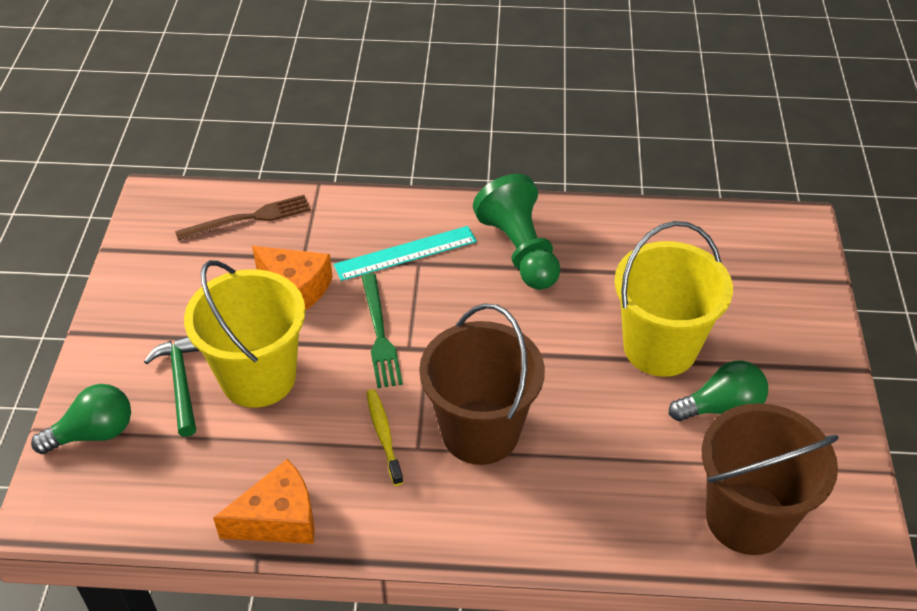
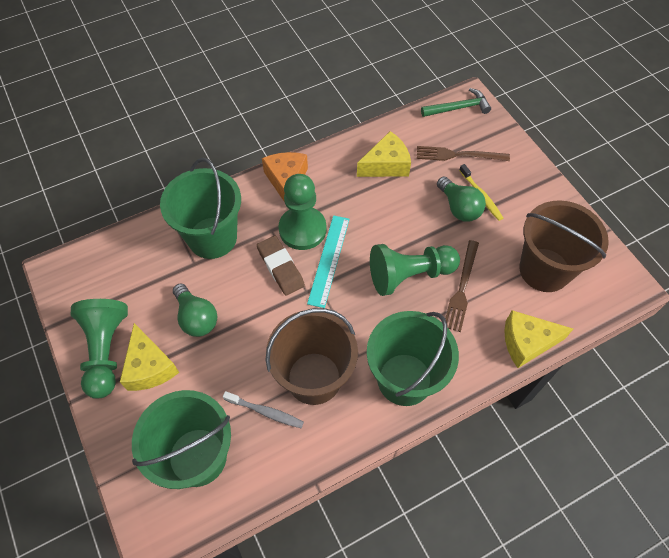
brown eraser: none = 0 -> [257,236,305,295] = 1
brown fork: [175,195,311,241] = 1 -> [417,146,510,161] [445,240,479,332] = 2
green bucket: none = 0 -> [132,390,231,489] [160,158,241,259] [367,311,459,406] = 3
green fork: [361,273,403,388] = 1 -> none = 0
green pawn: [473,174,560,290] = 1 -> [71,299,128,399] [278,174,326,250] [370,244,460,296] = 3
grey toothbrush: none = 0 -> [223,391,304,428] = 1
orange cheese: [213,459,315,544] [252,246,333,311] = 2 -> [262,152,308,201] = 1
yellow bucket: [184,260,305,408] [614,221,733,377] = 2 -> none = 0
yellow cheese: none = 0 -> [120,323,179,391] [357,131,411,177] [504,310,573,368] = 3

